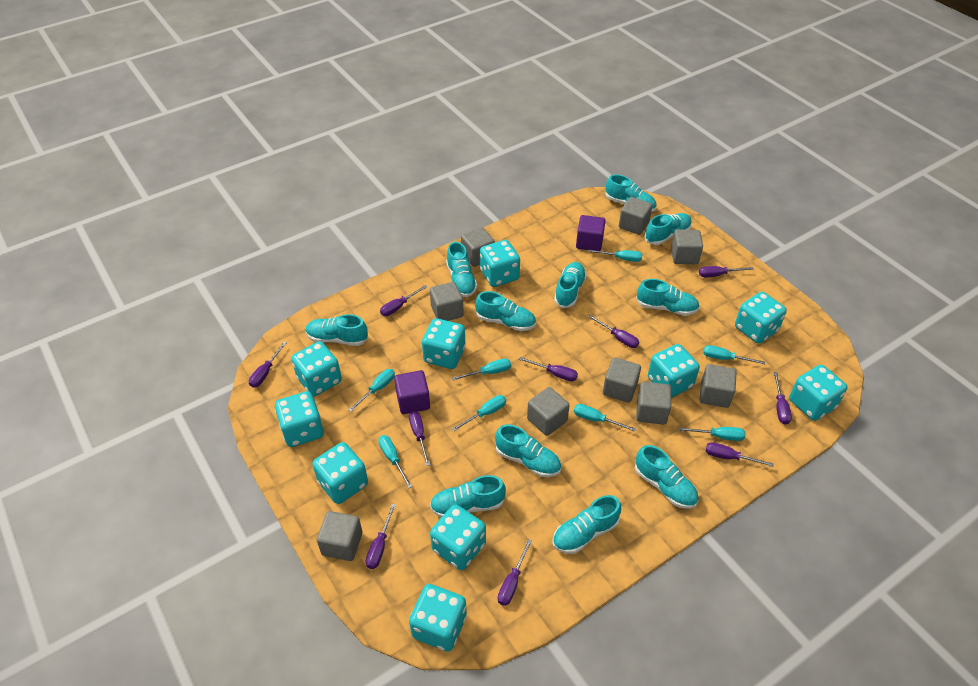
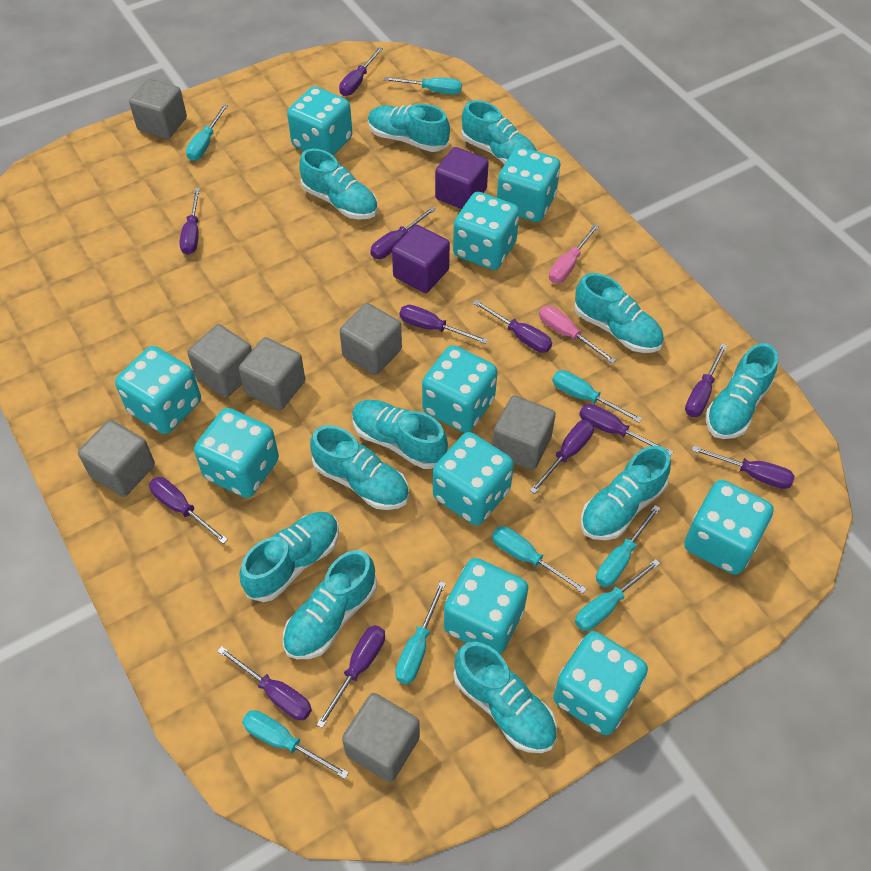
grey cube: [317,511,362,561] [430,282,464,321] [461,227,495,267] [527,387,570,436] [603,357,641,403] [619,197,653,235] [636,382,671,425] [671,229,703,264] [699,364,736,408] = 9 -> [78,420,155,497] [129,79,187,139] [187,324,252,398] [239,337,305,410] [339,303,402,375] [342,693,420,782] [492,395,556,470] = 7
pink screwdriver: none = 0 -> [539,306,616,364] [549,224,599,283] = 2
purple screwdriver: [249,342,287,388] [366,504,396,569] [380,285,427,316] [409,411,430,466] [498,539,532,606] [519,357,578,381] [589,315,639,348] [699,266,754,277] [706,442,774,467] [773,372,792,425] = 10 -> [149,477,228,544] [179,188,200,255] [217,646,312,720] [316,625,385,728] [339,47,383,96] [370,207,436,259] [400,305,488,344] [473,300,552,353] [530,420,594,494] [579,404,673,456] [685,344,727,417] [691,446,795,489] = 12

